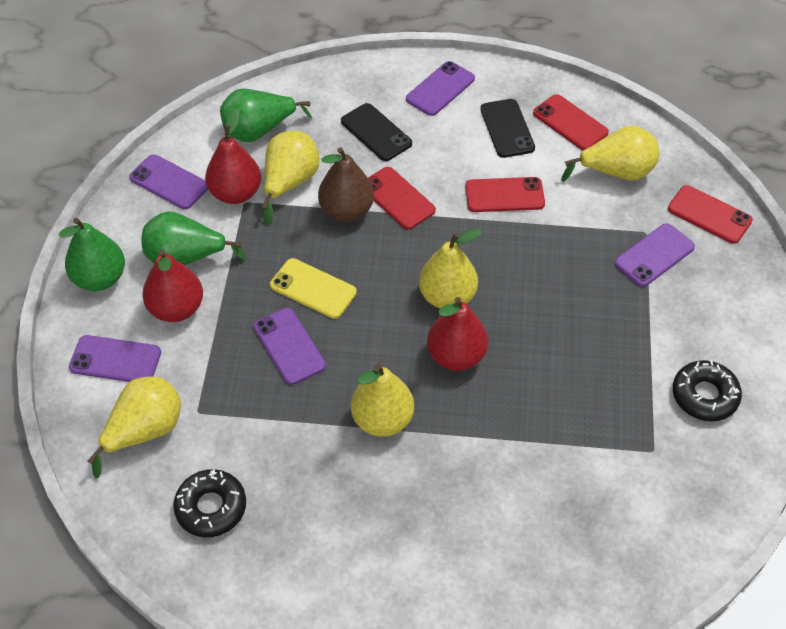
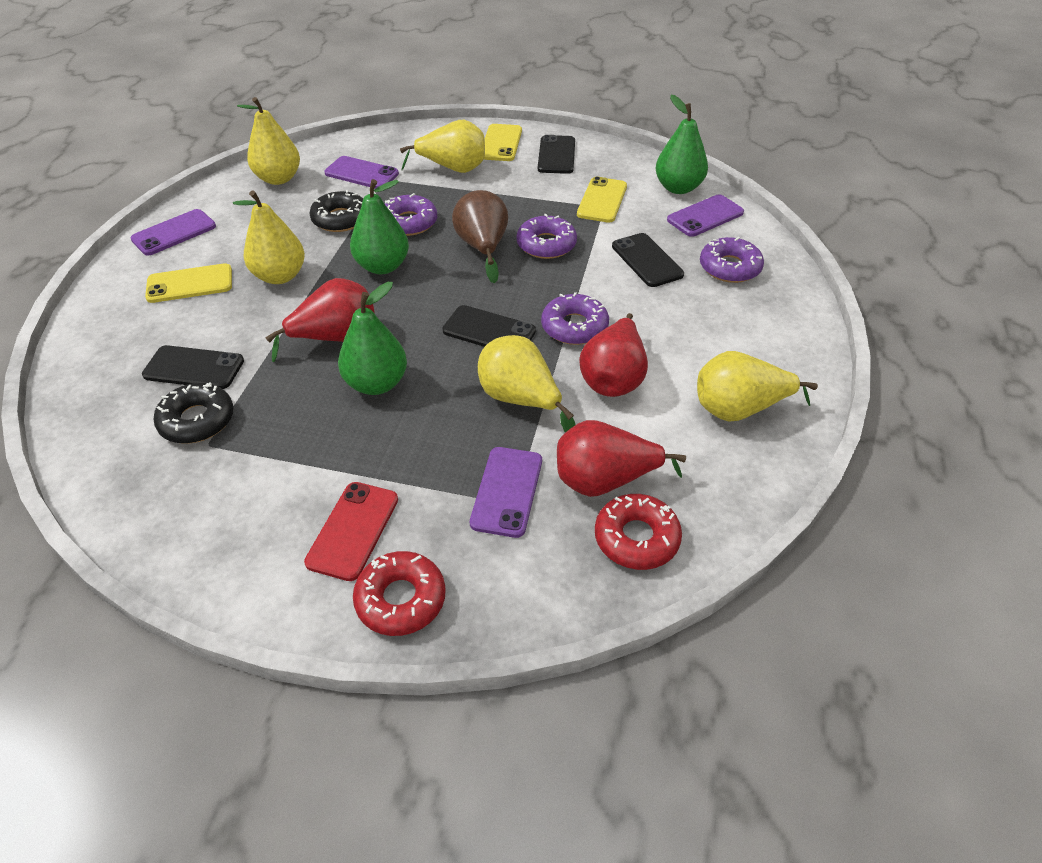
black phone: [341,103,412,161] [480,99,535,158] = 2 -> [142,345,244,389] [442,305,536,347] [538,135,575,174] [612,233,684,287] = 4
purple donut: none = 0 -> [384,193,437,236] [516,214,577,259] [541,292,609,345] [700,237,764,283] = 4
purple phone: [69,335,161,382] [129,154,208,209] [253,308,326,385] [406,61,475,116] [614,223,695,287] = 5 -> [131,209,216,255] [324,156,399,189] [470,447,542,538] [667,194,744,237] = 4
red donut: none = 0 -> [353,551,446,636] [595,494,682,570] = 2
red phone: [368,167,436,230] [465,177,545,212] [533,94,609,150] [668,185,753,244] = 4 -> [304,482,398,581] = 1
yellow phone: [270,258,357,319] = 1 -> [145,263,232,303] [484,124,522,161] [577,176,627,223] = 3

